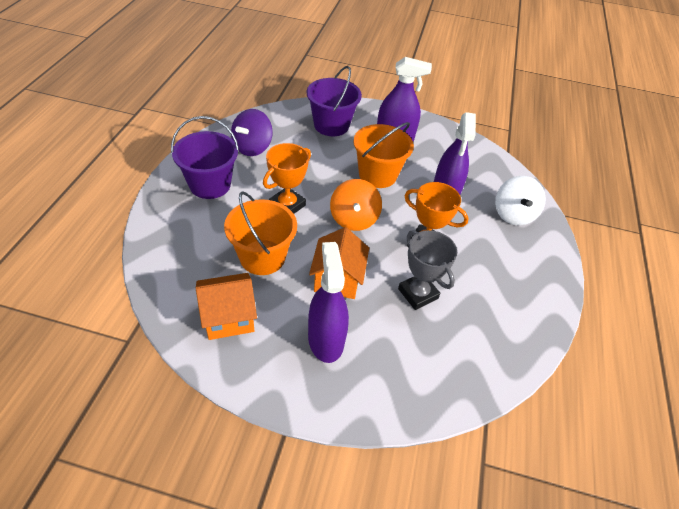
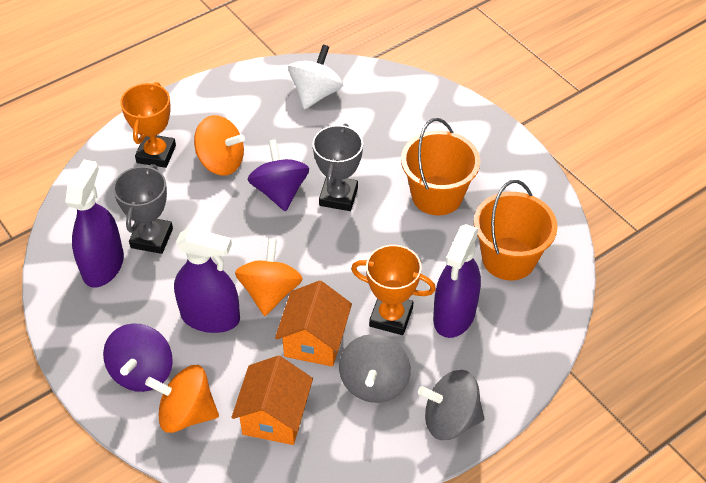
grey spinning top: none = 0 -> [339,334,411,403] [418,370,485,440] = 2
grey trophy: [398,230,457,310] = 1 -> [113,164,173,254] [312,124,363,211] = 2
orange spinning top: [330,179,382,231] = 1 -> [145,365,219,433] [194,115,245,175] [235,238,303,316] = 3
purple bucket: [171,116,239,199] [307,66,362,136] = 2 -> none = 0
purple spinning top: [231,109,273,156] = 1 -> [103,323,173,392] [248,139,309,211] = 2

